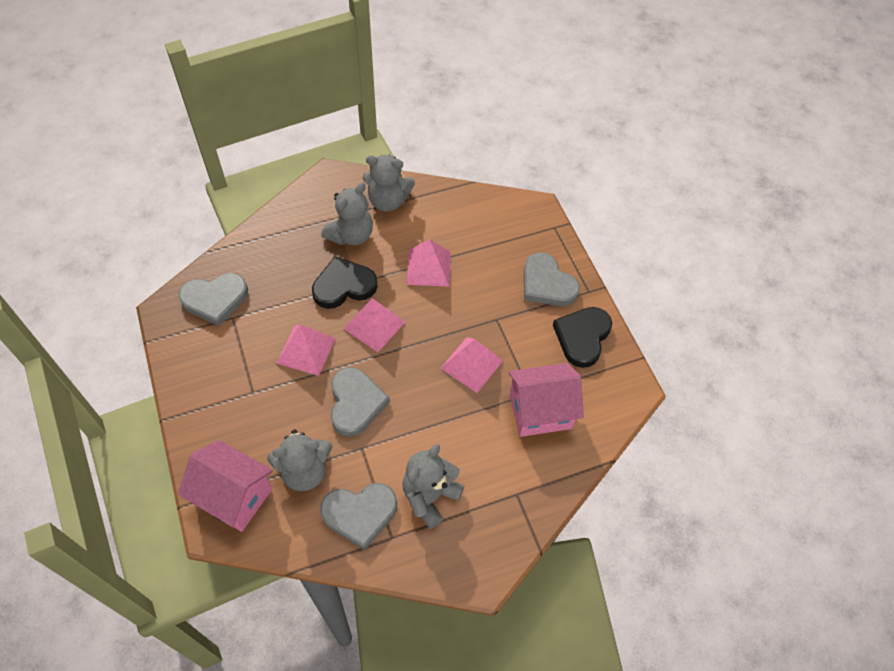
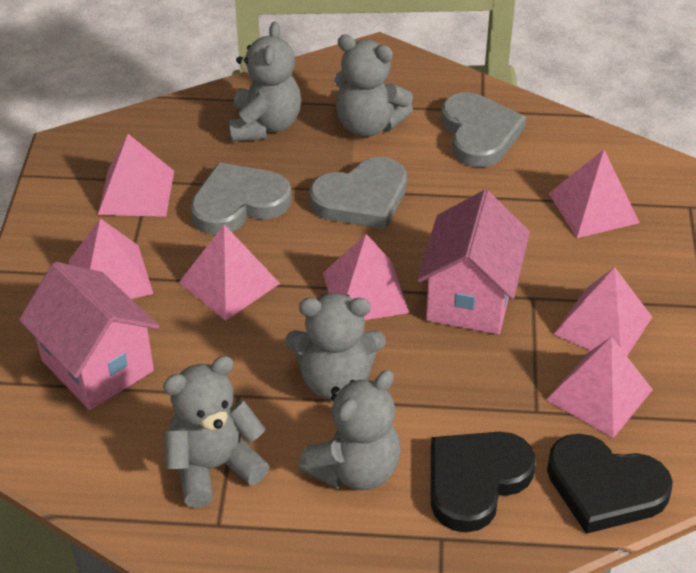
grey heart: [179,273,248,326] [320,483,397,550] [330,367,390,437] [524,253,580,306] = 4 -> [190,162,292,235] [309,157,407,229] [441,92,526,167] = 3
grey teddy bear: [267,430,332,491] [321,183,373,245] [363,155,415,212] [402,444,464,529] = 4 -> [163,356,269,508] [229,21,301,142] [285,293,386,400] [298,370,400,490] [334,34,413,137] = 5
pink pyramid: [277,324,336,376] [344,298,405,352] [407,239,451,287] [440,337,503,393] = 4 -> [69,218,153,299] [98,134,174,217] [179,224,280,321] [323,234,409,320] [546,337,653,438] [549,149,640,238] [554,267,652,356] = 7

